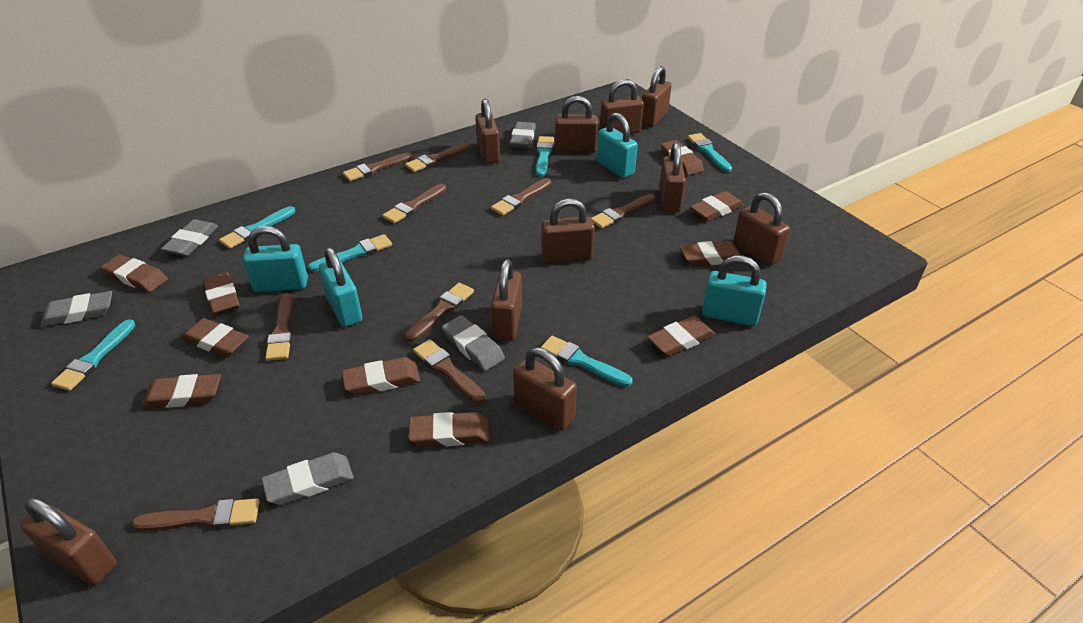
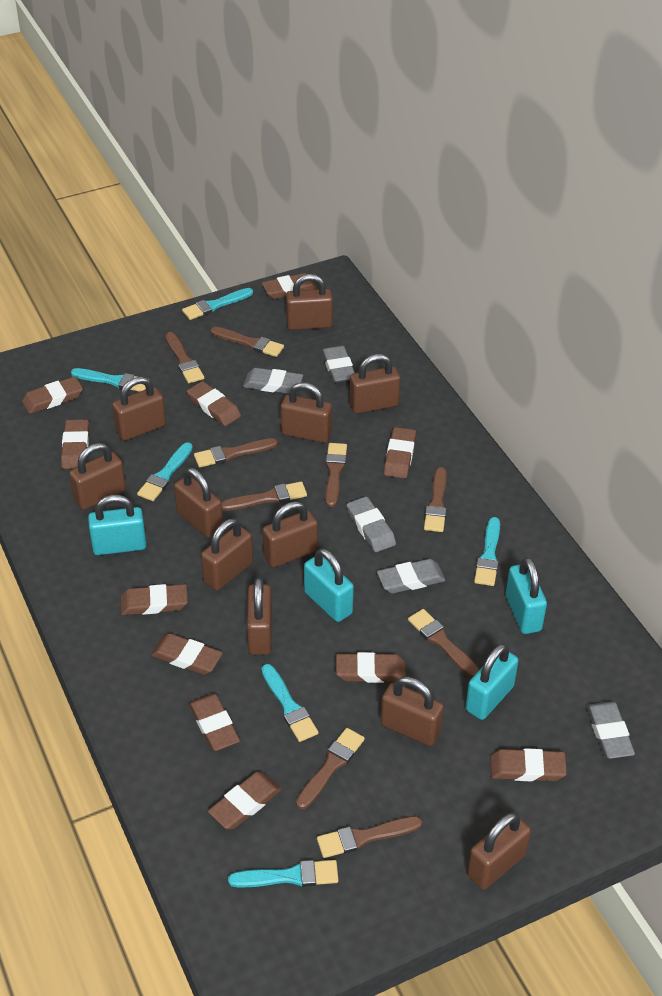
brown eraser: [101,254,168,292] [141,374,221,408] [181,318,249,357] [203,272,240,315] [342,357,420,395] [408,412,489,447] [647,316,716,356] [661,140,704,176] [680,241,741,266] [690,191,743,221] = 10 -> [22,376,83,414] [61,419,89,469] [121,584,188,615] [151,633,223,675] [187,381,241,426] [189,694,240,751] [208,772,282,829] [262,273,318,299] [336,652,406,683] [384,427,416,479] [490,748,567,781] = 11
brown padlock: [20,498,117,585] [475,99,500,164] [491,259,522,341] [513,347,577,431] [542,199,595,264] [555,96,598,153] [600,79,644,134] [642,66,672,127] [659,143,686,212] [733,192,790,266] = 10 -> [69,443,126,510] [112,377,166,441] [174,468,223,538] [201,519,253,591] [247,577,272,655] [263,501,318,568] [281,382,332,443] [286,274,333,330] [349,354,400,414] [381,677,444,746] [467,812,531,890] = 11

